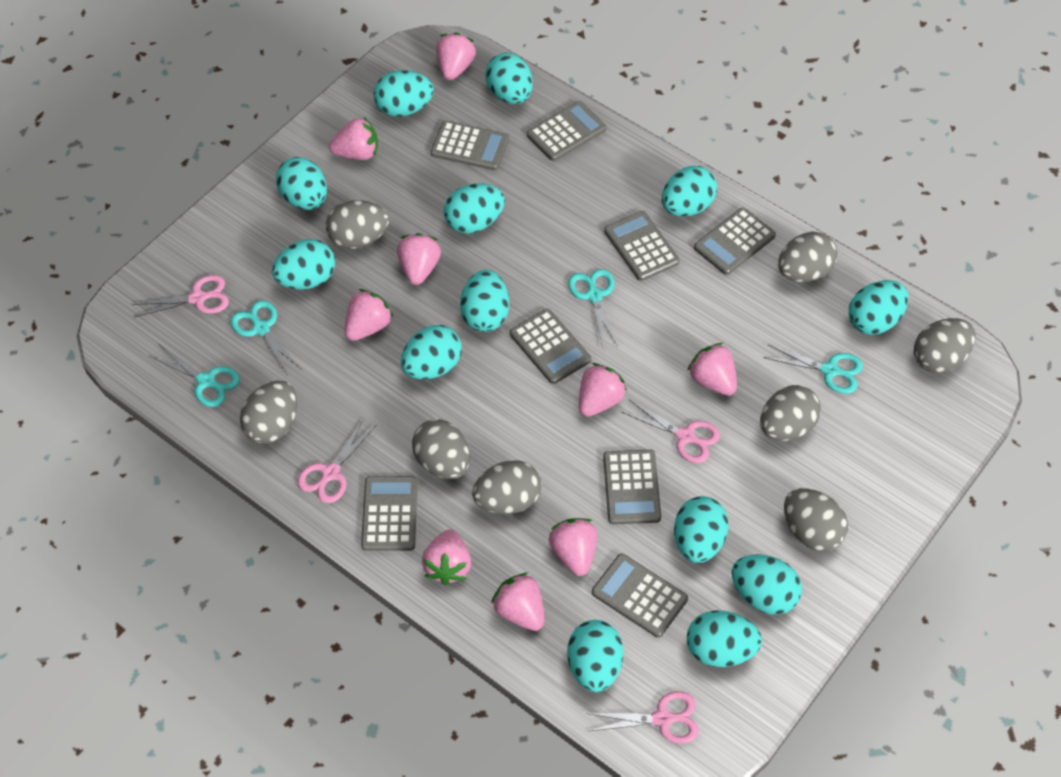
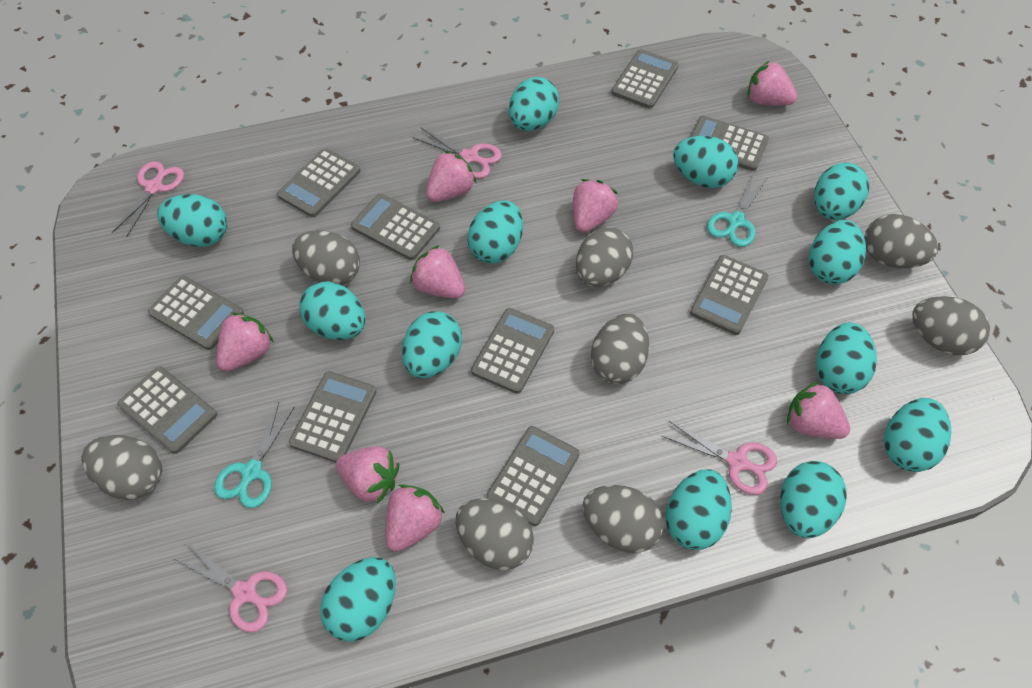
grey calculator: [361,476,418,551] [431,121,509,170] [510,309,591,384] [527,101,606,161] [592,554,688,638] [603,450,661,524] [604,211,680,281] [694,207,776,275] = 8 -> [117,366,217,454] [148,276,244,350] [277,148,360,217] [289,371,377,463] [351,194,440,260] [471,308,554,394] [486,426,580,526] [611,49,679,109] [690,116,769,171] [690,255,768,335] = 10
pink strawberry: [329,117,378,160] [345,289,393,341] [397,233,441,285] [422,529,472,585] [436,32,476,80] [491,573,545,631] [549,518,597,576] [579,363,627,417] [687,343,737,396] = 9 -> [217,312,274,372] [336,447,400,504] [385,484,444,552] [410,245,465,298] [426,151,476,202] [573,179,618,233] [748,61,797,106] [787,381,850,439] = 8
turquoise scissors: [150,345,240,407] [231,300,301,375] [568,269,617,349] [764,345,863,394] = 4 -> [214,403,295,508] [707,174,767,247] = 2

